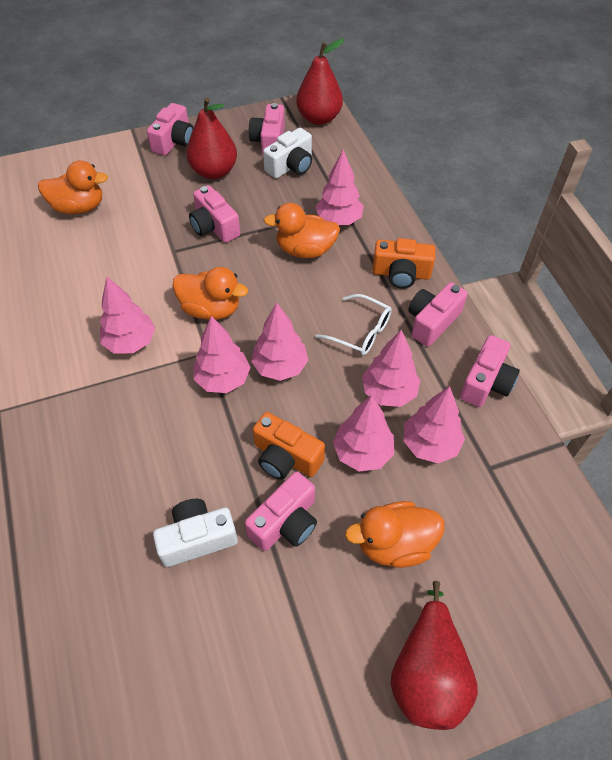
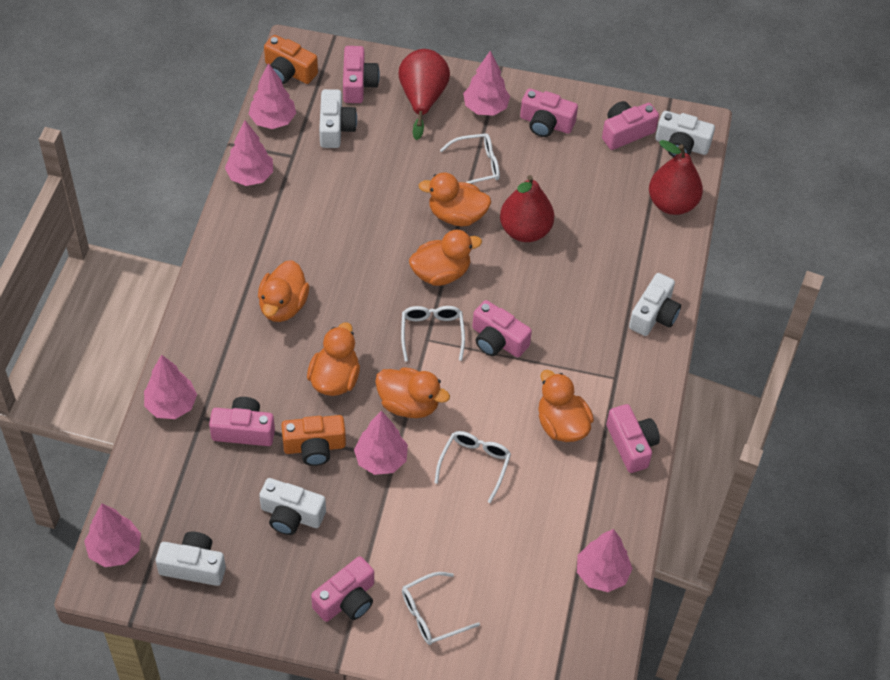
orange duck: [38,160,108,214] [172,267,248,320] [263,203,340,258] [345,501,445,568] = 4 -> [258,260,309,322] [307,322,360,396] [375,367,450,418] [409,230,482,286] [419,173,491,226] [538,370,594,442] = 6
pink camera: [147,103,193,156] [189,185,240,243] [245,472,317,551] [249,103,285,155] [408,282,468,347] [460,335,520,407] = 6 -> [209,397,275,446] [311,556,374,622] [343,46,380,103] [472,300,532,358] [520,88,578,137] [602,101,659,150] [606,404,660,473] = 7
white camera: [153,499,238,567] [263,128,312,178] = 2 -> [156,532,226,586] [259,478,326,535] [319,89,357,148] [629,273,681,336] [655,111,715,157] = 5
white glasses: [315,294,392,356] = 1 -> [401,306,465,362] [402,572,480,645] [434,431,511,503] [440,133,500,184] = 4

